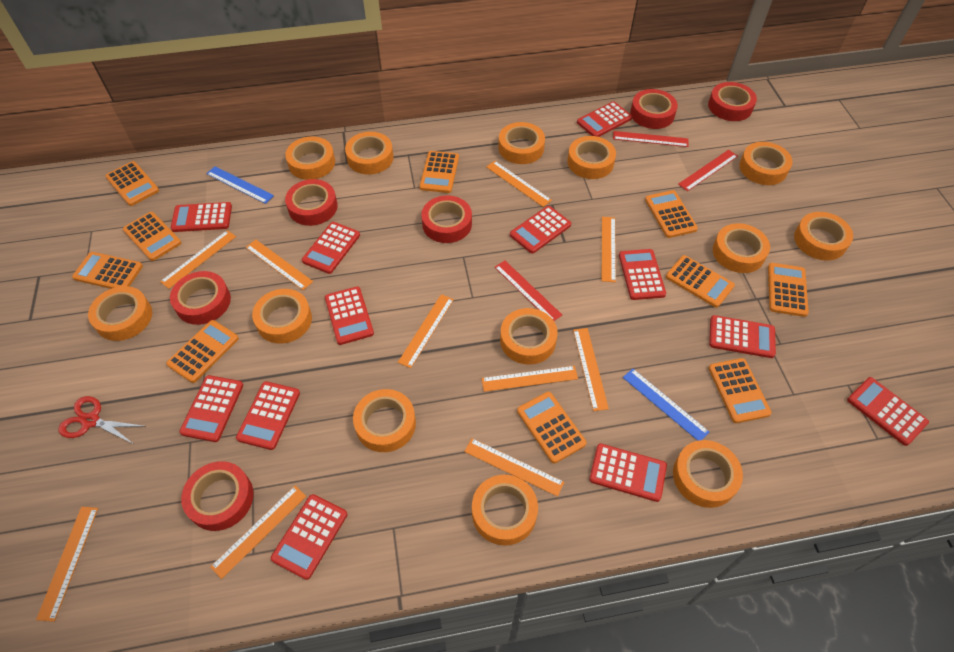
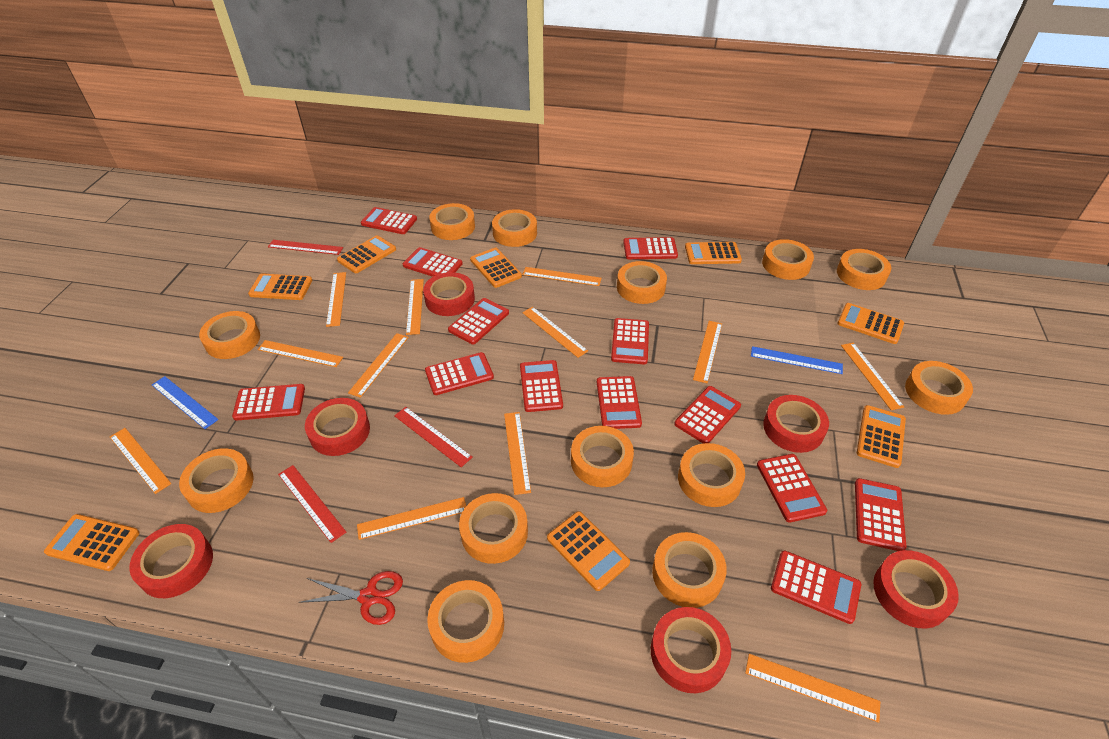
orange calculator: [72,252,143,289] [105,161,159,206] [123,212,181,261] [166,320,239,383] [420,151,459,193] [517,392,587,464] [645,190,698,238] [666,255,735,308] [708,358,772,423] [768,263,809,317] = 10 -> [44,514,140,571] [248,273,312,300] [337,235,396,273] [470,248,522,288] [547,511,630,591] [685,242,742,264] [837,303,904,344] [857,405,906,468] = 8
orange ruler: [36,507,98,622] [160,230,236,289] [210,486,306,579] [246,240,313,290] [398,294,454,368] [464,438,564,497] [482,366,578,392] [486,161,552,207] [573,328,609,411] [602,217,616,282] = 10 -> [110,428,172,494] [257,340,343,367] [326,272,346,327] [348,333,409,398] [357,497,466,540] [406,279,424,335] [504,412,531,495] [522,267,602,286] [522,307,588,358] [693,321,722,383] [745,654,880,723] [841,343,904,410] = 12
red calculator: [171,202,232,232] [179,375,243,442] [236,381,300,450] [271,494,347,580] [302,222,360,274] [325,286,374,345] [510,206,571,254] [577,101,632,137] [589,443,667,502] [619,249,666,300] [709,315,776,358] [847,377,929,446] = 12 -> [232,384,305,421] [361,207,417,234] [403,247,463,277] [425,352,494,395] [448,298,509,345] [520,360,563,412] [597,376,642,429] [611,318,649,364] [623,237,678,259] [674,386,741,444] [757,454,827,522] [771,550,861,624] [855,478,907,551] = 13

